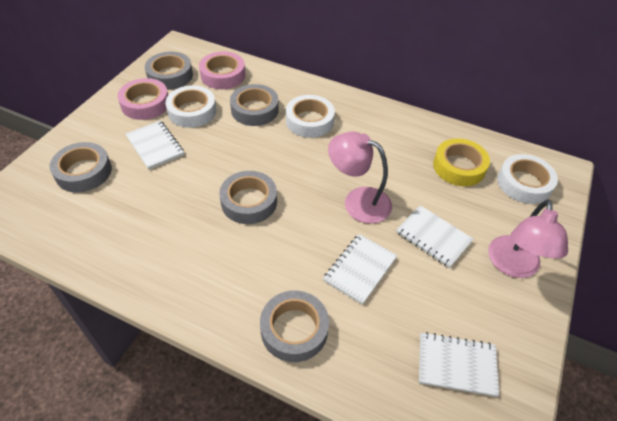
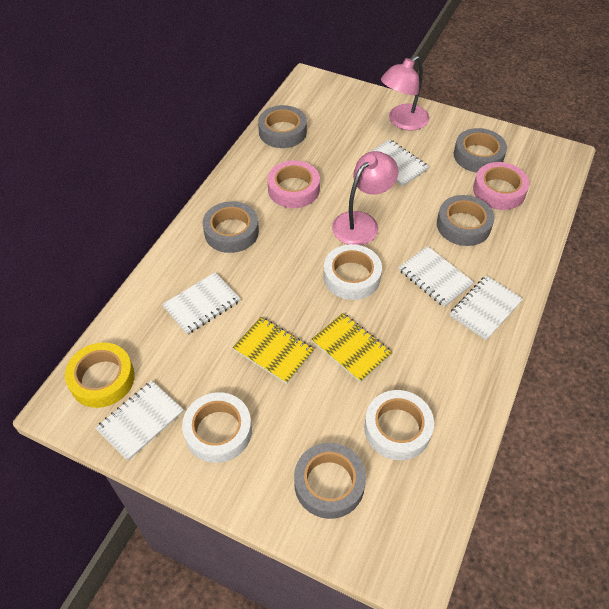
white notebook: [126,120,184,170] [323,234,397,305] [396,205,474,268] [419,332,499,397] = 4 -> [95,381,184,461] [162,272,240,335] [370,139,429,186] [399,246,474,307] [450,275,523,340] = 5
yellow notebook: none = 0 -> [232,317,314,384] [311,313,392,383] = 2

